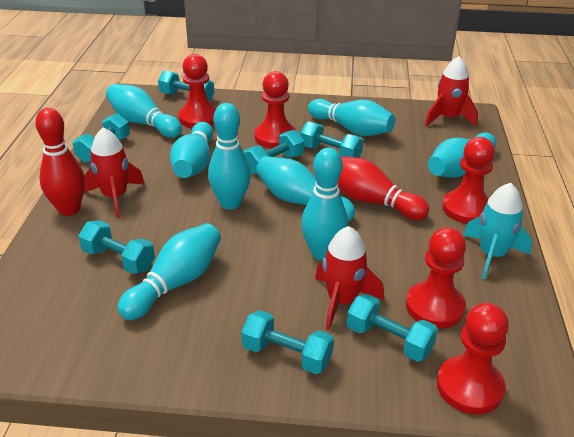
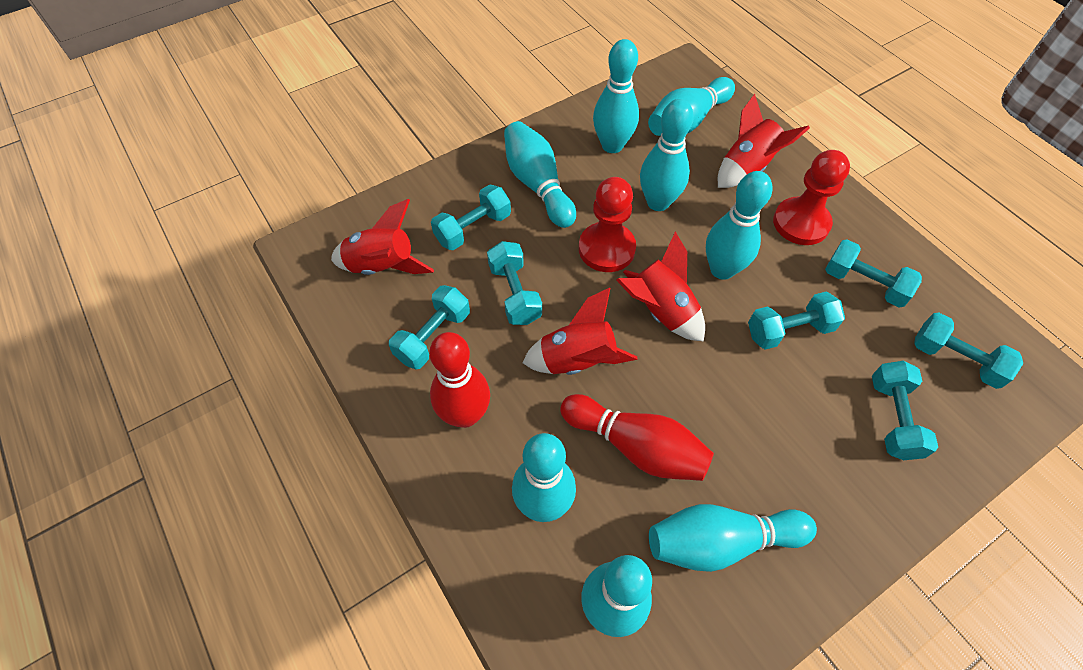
red pawn: [178,54,216,128] [254,71,296,148] [406,227,466,328] [437,303,509,414] [442,137,495,223] = 5 -> [579,177,636,272] [773,150,850,245] = 2
red rocket: [84,127,145,218] [315,226,384,330] [425,56,478,126] = 3 -> [331,199,434,275] [523,288,638,375] [616,232,705,341] [718,94,810,188] = 4
turquoise rocket: [463,183,532,279] = 1 -> none = 0

